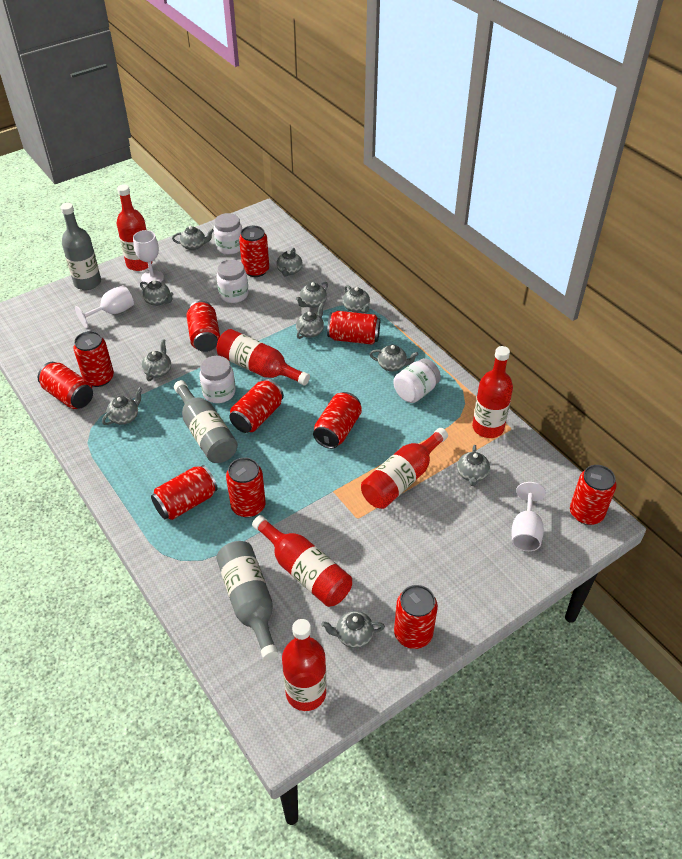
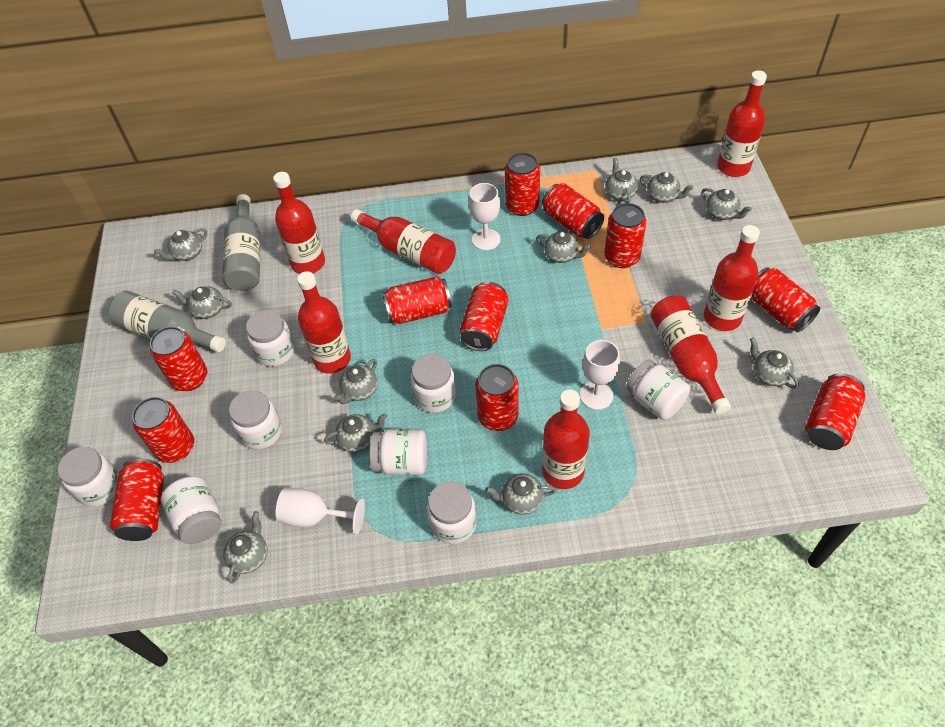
grey bottle: [61,203,101,290] [174,380,238,463] [216,541,279,661] = 3 -> [109,291,226,352] [222,194,260,291] = 2
red bottle: [117,184,153,271] [216,329,310,386] [252,515,352,607] [282,619,326,711] [361,428,448,509] [472,346,513,438] = 6 -> [273,172,325,274] [297,271,351,374] [351,209,456,274] [542,389,590,489] [650,295,731,414] [704,225,760,331] [717,70,767,177] = 7
white jar: [200,356,236,403] [214,213,242,255] [217,260,249,303] [394,358,441,403] = 4 -> [58,447,119,507] [161,476,221,544] [229,390,282,449] [246,310,295,367] [370,429,427,475] [411,354,456,413] [427,482,477,544] [626,359,690,420] = 8

